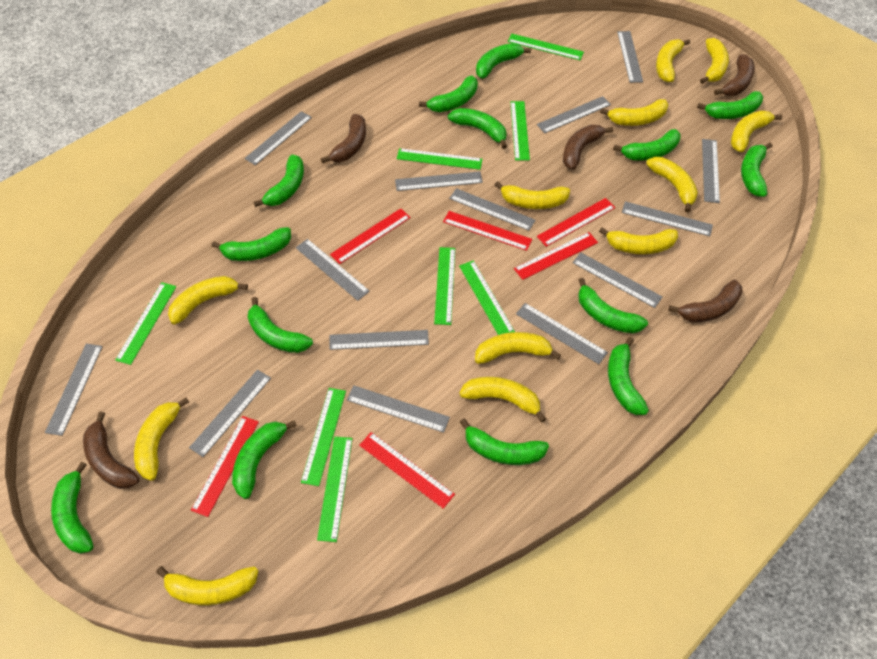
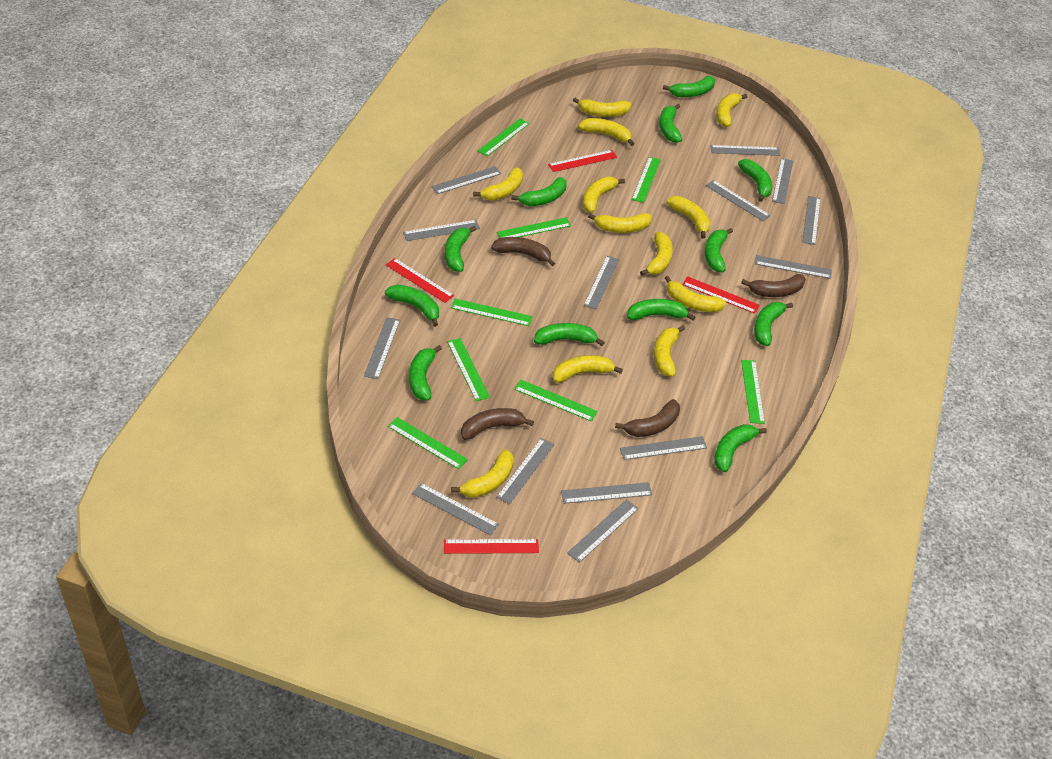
brown banana: [83,412,139,489] [321,114,366,163] [563,125,613,170] [668,280,743,322] [714,54,755,96] = 5 -> [461,408,534,440] [491,237,555,266] [615,399,680,437] [741,274,806,297] = 4
green banana: [51,462,94,554] [212,227,291,261] [232,420,297,499] [248,297,313,353] [254,154,304,207] [419,76,478,112] [448,108,507,149] [460,418,549,465] [476,43,531,79] [578,278,648,333] [608,337,649,415] [613,129,681,161] [697,91,763,119] [741,143,773,197] = 14 -> [385,285,439,327] [409,345,442,400] [445,226,476,272] [511,177,567,206] [534,323,605,346] [627,299,695,320] [659,104,682,143] [663,76,715,97] [705,228,733,272] [714,424,767,472] [738,159,772,202] [754,302,793,346] = 12
red ruler: [191,416,259,517] [330,208,411,264] [359,432,455,509] [443,211,532,251] [514,232,598,280] [537,198,615,247] = 6 -> [386,258,454,303] [444,539,539,554] [548,150,617,172] [682,276,760,314] = 4

